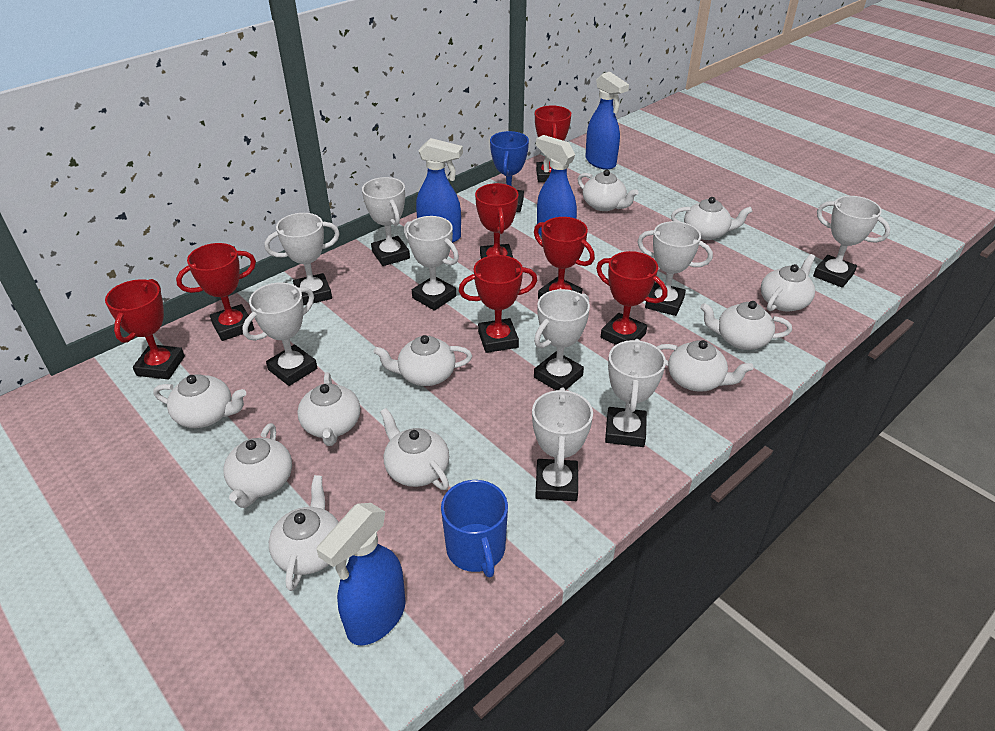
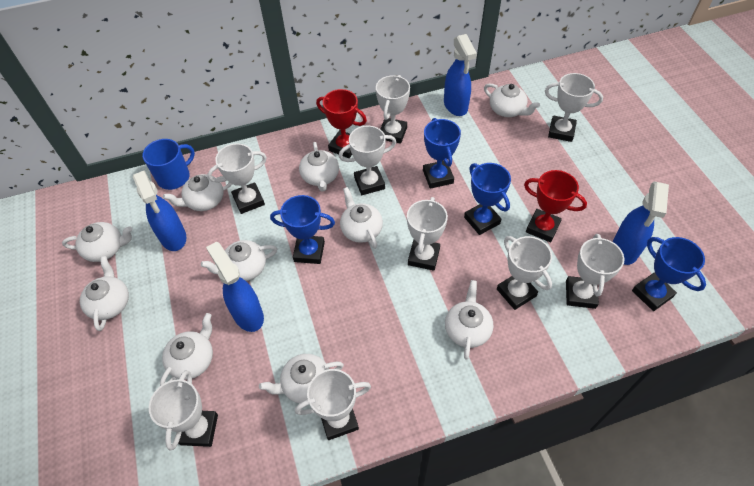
blue trophy: [490,131,529,212] = 1 -> [270,195,335,264] [423,118,461,189] [464,163,511,235] [632,237,706,311] = 4
red trophy: [105,279,185,379] [176,243,256,341] [459,255,537,353] [475,183,518,259] [534,217,595,299] [535,105,571,182] [596,251,667,345] = 7 -> [316,89,367,158] [524,170,587,242] = 2
white teapot: [153,374,246,428] [223,423,292,508] [269,475,339,591] [297,372,360,446] [373,335,472,386] [380,408,449,490] [578,169,638,211] [657,340,753,392] [671,197,753,240] [700,301,792,350] [761,254,815,312] = 11 -> [62,222,132,262] [80,256,129,331] [160,313,213,386] [163,174,232,211] [201,240,277,281] [259,354,344,403] [299,142,339,192] [340,187,383,249] [445,280,493,360] [484,84,540,117] = 10

